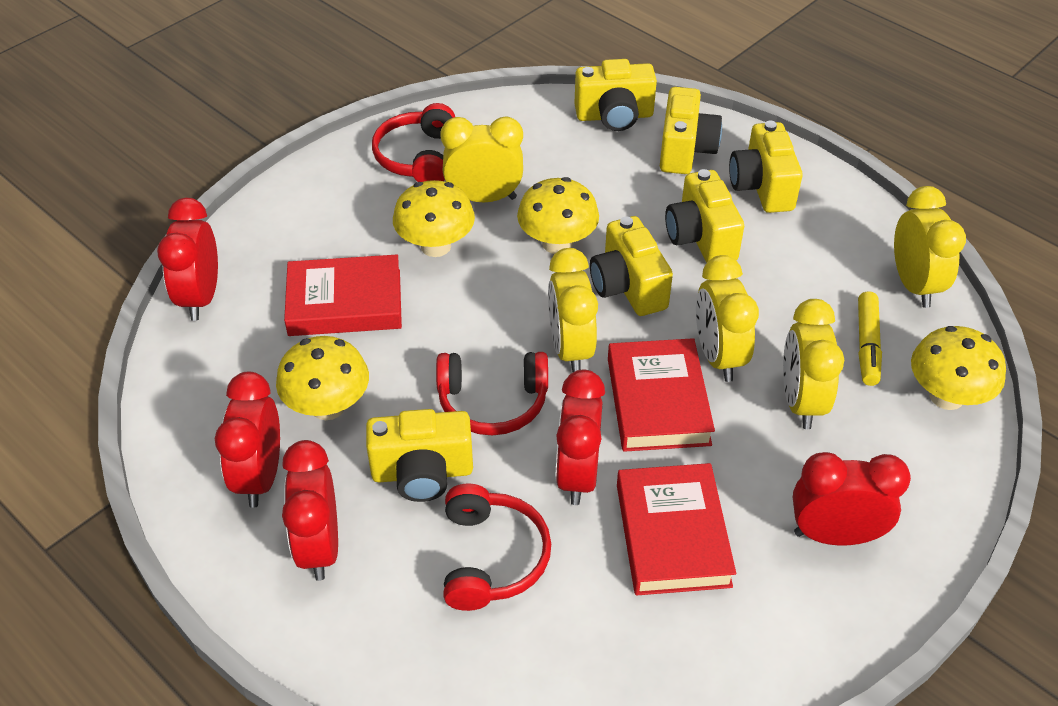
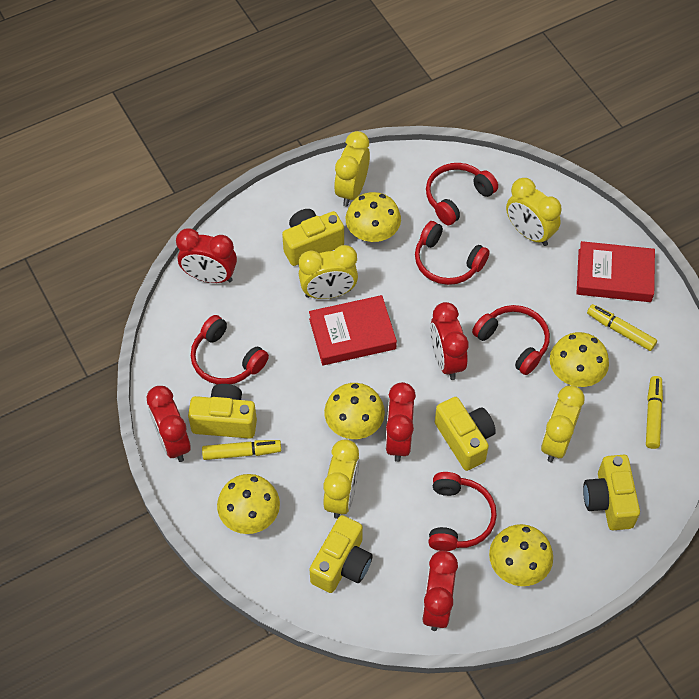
red book: [284,255,402,336] [608,338,715,452] [617,463,736,595] = 3 -> [309,295,397,365] [576,241,655,302] = 2
red headphones: [372,103,455,182] [436,352,548,436] [443,483,551,611] = 3 -> [191,315,269,385] [415,221,490,285] [426,163,498,225] [428,472,497,551] [472,305,550,375] = 5
yellow camera: [366,409,473,502] [574,59,657,131] [590,216,673,316] [660,87,722,174] [665,169,744,263] [729,121,803,213] = 6 -> [188,384,257,439] [282,209,344,266] [309,515,373,593] [435,397,496,471] [583,455,640,530] = 5
yellow marker: [858,291,882,386] = 1 -> [202,440,281,460] [587,304,657,351] [646,376,663,449] = 3
yellow mushroom: [276,336,369,420] [393,180,475,257] [517,177,599,254] [911,326,1006,410] = 4 -> [217,474,280,534] [324,383,385,439] [346,192,401,243] [489,524,553,586] [550,332,609,387] = 5

